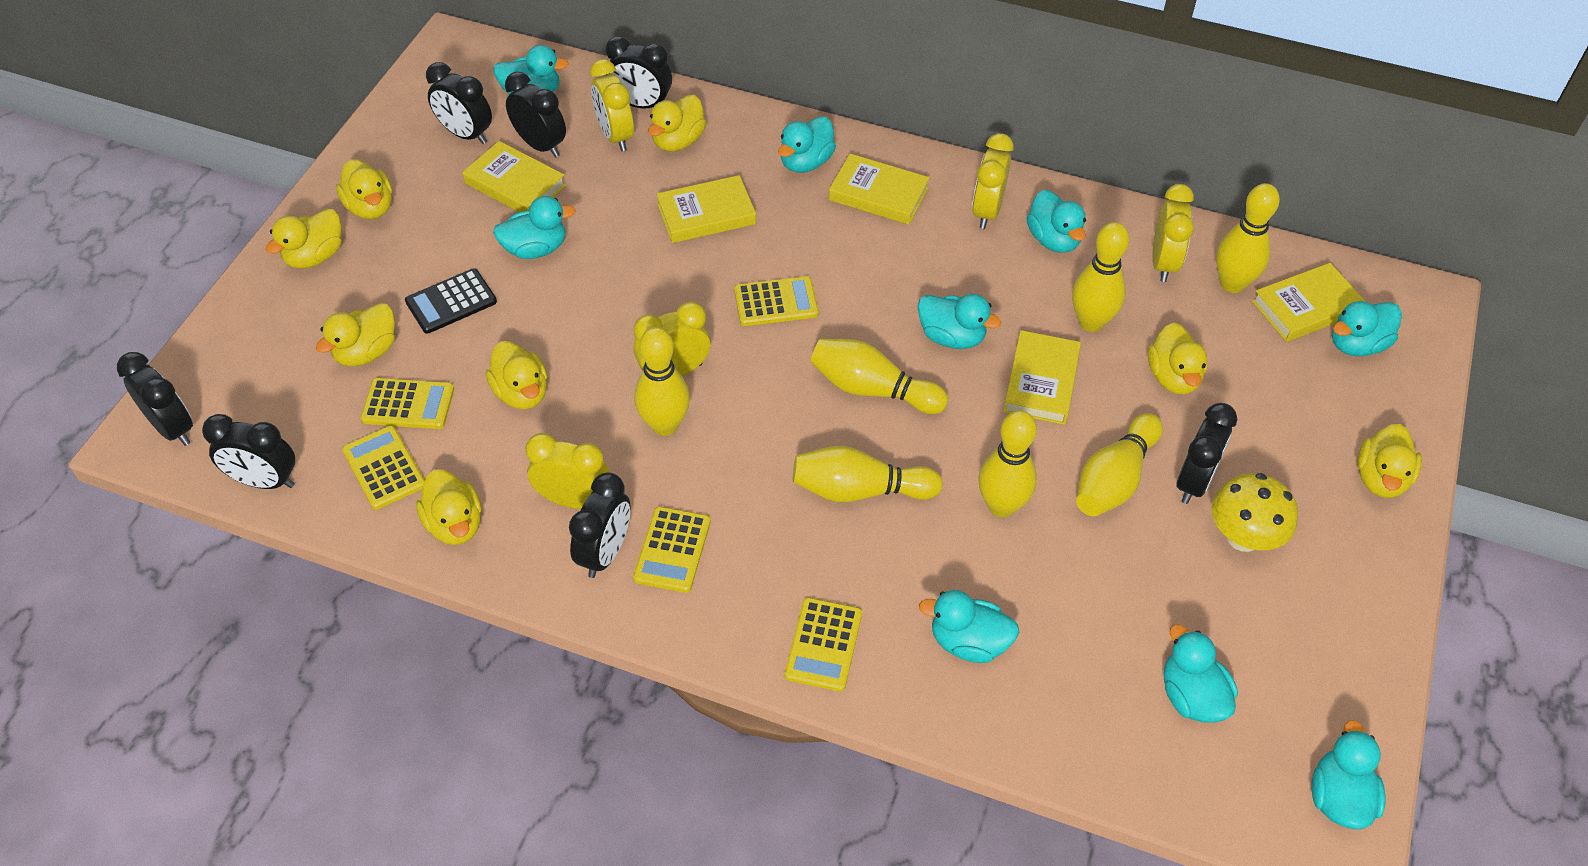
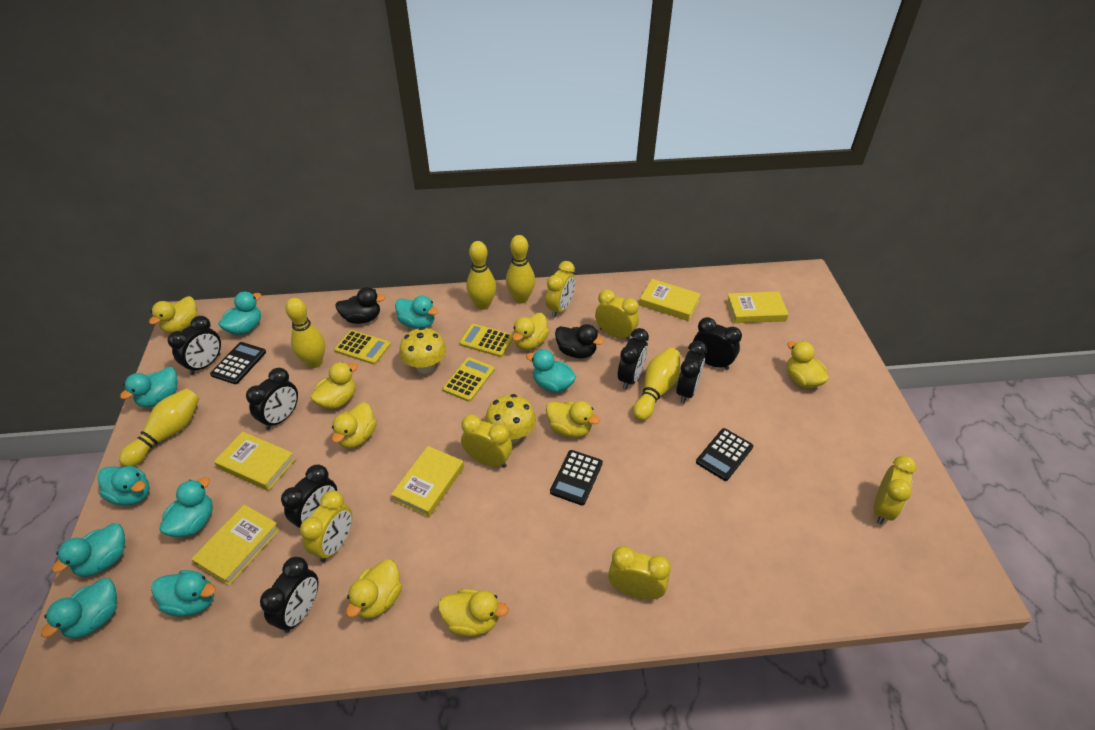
black calculator: [405,268,497,334] = 1 -> [210,342,266,384] [550,450,603,505] [696,428,753,481] = 3
black duck: none = 0 -> [335,287,386,324] [555,324,604,359] = 2
yellow bowling pin: [634,327,690,436] [793,446,943,502] [810,339,948,414] [978,410,1037,518] [1072,222,1129,332] [1076,413,1163,516] [1216,183,1280,293] = 7 -> [119,388,199,467] [285,298,325,368] [467,241,496,310] [506,235,535,304] [633,348,680,421] = 5
yellow calculator: [342,425,425,510] [361,378,454,429] [633,507,711,593] [734,276,819,326] [785,597,862,691] = 5 -> [334,330,391,365] [443,357,495,402] [459,324,513,357] = 3
yellow clock: [525,433,609,509] [590,59,634,151] [634,302,711,376] [972,133,1014,229] [1152,184,1194,282] = 5 -> [300,490,352,562] [461,414,512,468] [545,261,575,318] [595,289,639,341] [608,546,671,600] [874,456,917,525] = 6
yellow mushroom: [1212,473,1298,552] = 1 -> [399,327,446,374] [485,394,536,443] = 2

